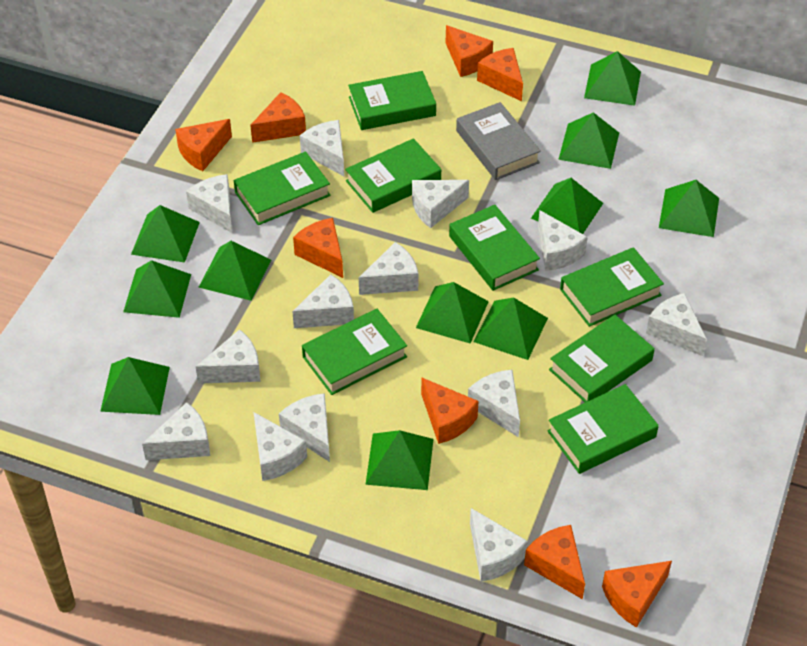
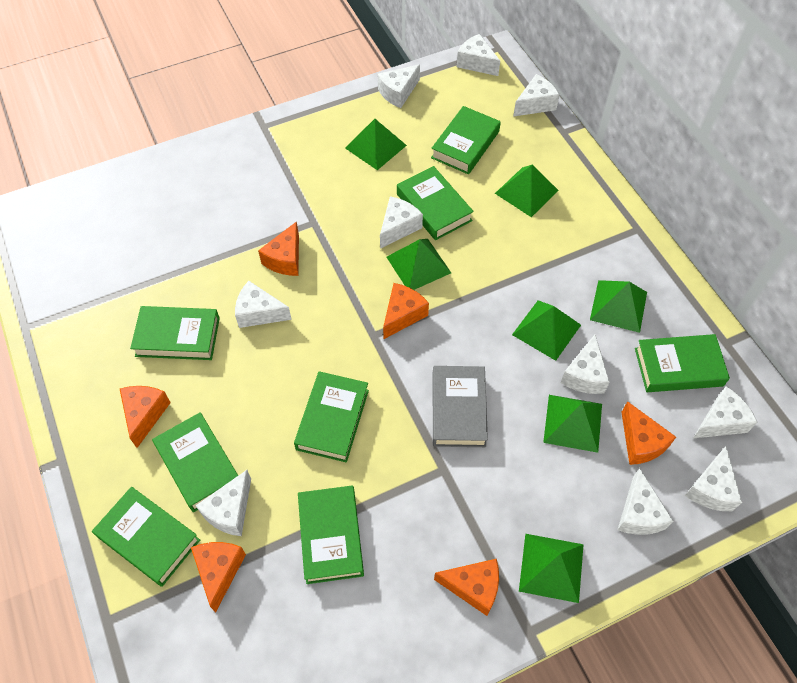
green pyramid: [100,357,170,415] [123,260,191,318] [131,205,200,263] [199,241,271,301] [365,430,434,490] [416,282,489,344] [474,297,548,360] [531,178,603,234] [558,112,619,169] [584,51,641,106] [659,180,719,237] = 11 -> [345,119,407,170] [387,239,451,290] [495,165,559,217] [512,300,581,361] [519,534,584,603] [543,395,602,453] [590,280,647,333] = 7
orange cheese: [175,119,232,171] [250,92,306,143] [293,218,343,278] [421,377,479,444] [446,25,493,77] [477,48,523,101] [524,525,585,599] [602,561,672,628] = 8 -> [120,386,171,448] [191,542,246,613] [258,221,299,276] [383,283,429,339] [434,559,499,616] [621,401,676,465] = 6
white cheese: [142,402,210,460] [186,174,233,233] [196,329,261,384] [254,412,307,481] [279,393,330,462] [292,274,354,328] [300,120,344,176] [359,242,419,295] [412,180,469,228] [468,370,520,437] [470,508,528,582] [538,210,588,271] [646,293,707,356] = 13 -> [196,470,251,536] [235,281,292,328] [378,65,420,108] [380,196,423,249] [457,34,500,76] [513,74,560,117] [561,335,610,394] [618,468,673,535] [685,446,742,511] [693,386,757,438] = 10

